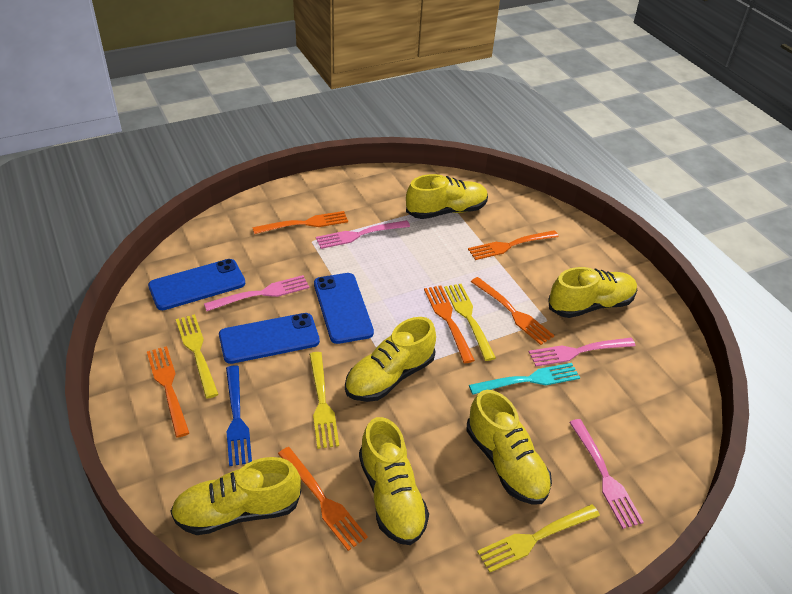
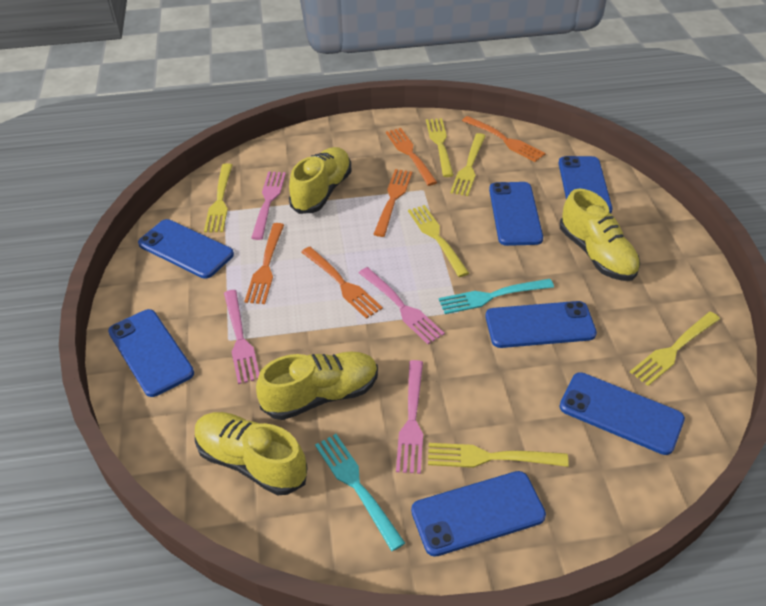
blue fork: [226,365,252,466] = 1 -> none = 0
blue phone: [148,259,245,310] [219,313,320,364] [314,273,374,344] = 3 -> [108,309,194,397] [138,219,234,279] [411,471,546,557] [486,301,597,348] [489,182,543,246] [559,156,612,213] [559,372,685,455] = 7
orange fork: [147,346,189,438] [252,211,348,234] [278,447,368,551] [424,285,475,363] [468,230,559,260] [471,277,554,345] = 6 -> [244,223,284,304] [301,247,383,319] [374,169,412,237] [386,128,437,186] [462,116,546,162] = 5
turquoise fork: [469,363,580,395] = 1 -> [315,434,405,551] [439,279,554,314] = 2
yellow fork: [176,314,219,399] [309,352,339,449] [444,284,496,361] [477,504,600,573] = 4 -> [204,163,232,232] [408,205,469,277] [426,118,454,177] [428,443,569,468] [450,133,486,196] [630,312,720,386] = 6
yellow shoe: [170,457,301,535] [345,317,436,402] [359,417,429,545] [406,174,488,219] [466,390,552,505] [548,267,637,318] = 6 -> [195,412,308,495] [256,352,378,420] [289,147,351,214] [560,189,640,281] = 4

